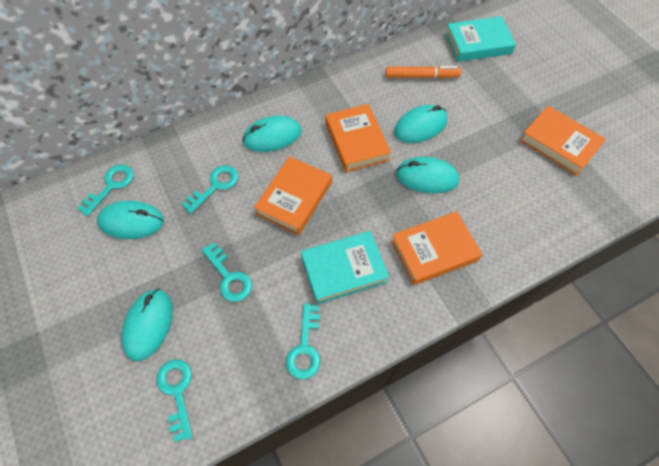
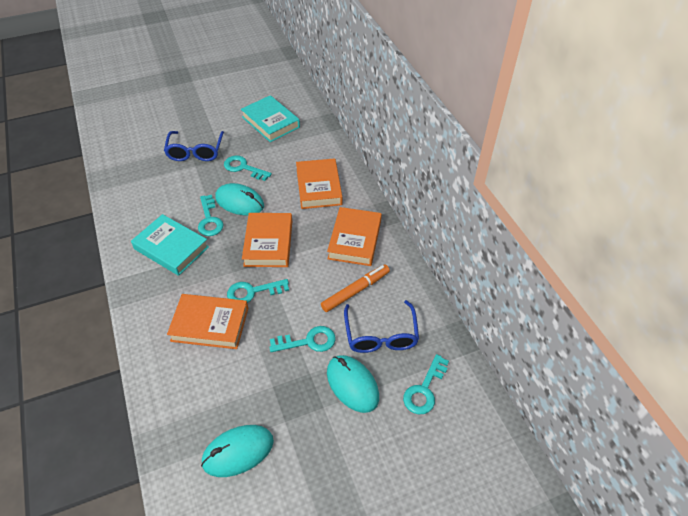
blue glasses: none = 0 -> [164,131,224,161] [344,300,419,353] = 2
turquoise mouse: [97,201,164,239] [121,289,173,361] [242,116,302,152] [394,105,448,143] [396,157,459,194] = 5 -> [201,425,274,477] [215,183,264,215] [327,355,379,413] = 3

